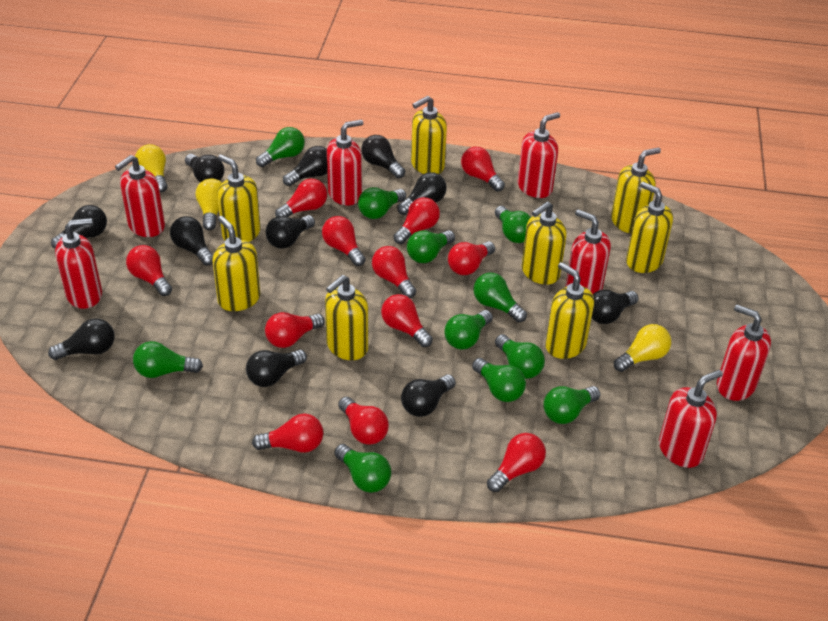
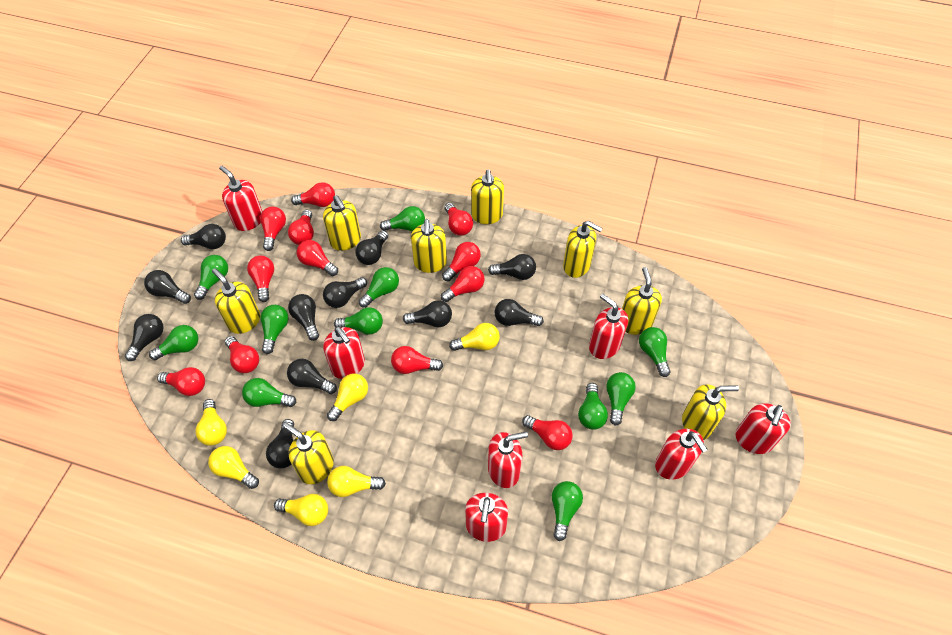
yellow light bulb: [135,144,168,192] [196,178,222,230] [614,324,671,372] = 3 -> [195,399,227,446] [208,446,259,489] [274,494,328,526] [327,373,368,421] [327,466,386,497] [449,323,500,351] = 6

